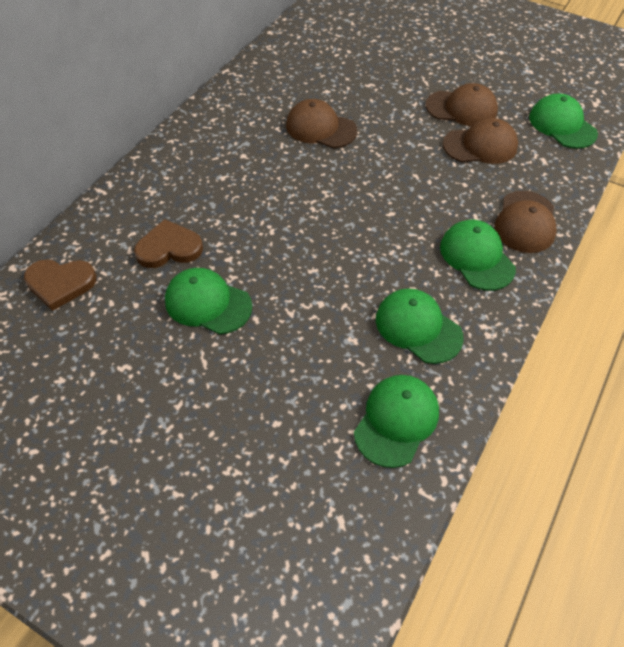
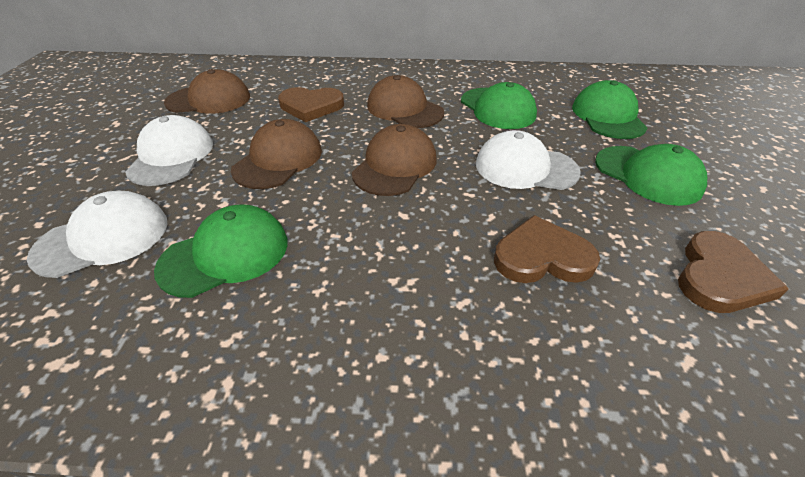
brown heart: [24,259,97,311] [134,219,203,268] = 2 -> [278,87,344,122] [494,215,600,283] [678,231,789,313] = 3
green cap: [165,268,252,334] [354,375,439,468] [376,288,464,364] [440,220,516,291] [529,94,598,149] = 5 -> [154,204,288,298] [461,82,537,129] [572,80,647,139] [595,144,707,206] = 4
white cap: none = 0 -> [27,191,168,278] [125,115,213,186] [476,130,581,190] = 3

